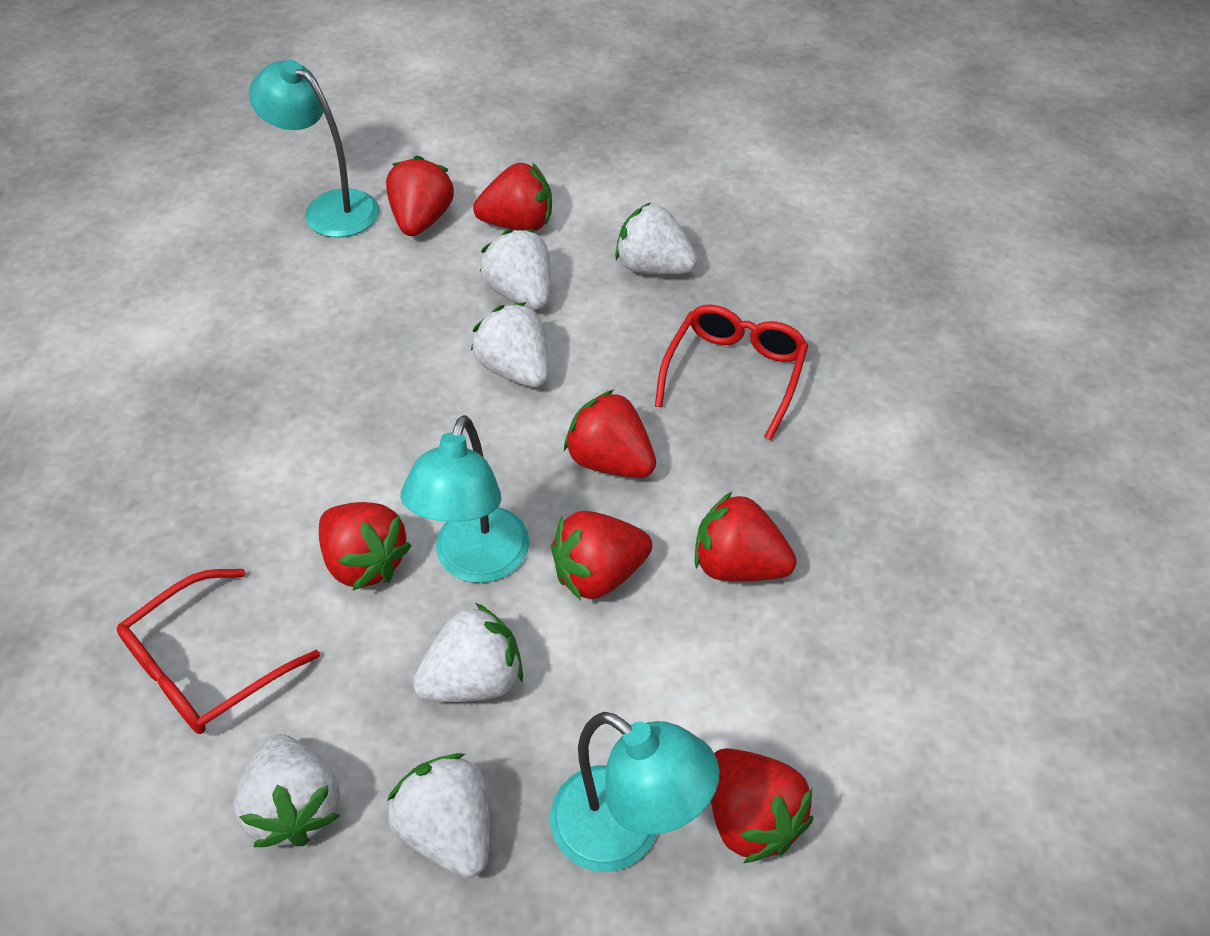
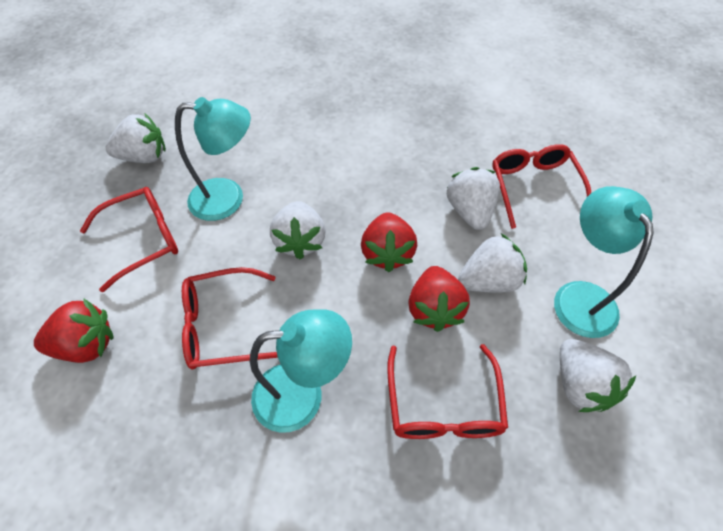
red glasses: [117,569,320,734] [655,305,809,441] = 2 -> [80,187,178,292] [182,267,278,370] [387,344,508,439] [492,144,591,229] = 4
red strawberry: [319,502,412,590] [386,156,454,236] [473,162,552,231] [551,511,652,601] [564,390,656,478] [695,492,797,581] [711,748,814,863] = 7 -> [34,299,113,363] [361,212,418,272] [408,266,470,332] = 3
white strawberry: [234,734,340,847] [387,753,490,878] [413,603,523,702] [471,302,549,387] [480,229,551,310] [615,202,697,275] = 6 -> [105,114,166,163] [270,201,325,260] [447,167,500,230] [458,234,527,293] [560,339,636,412] = 5

